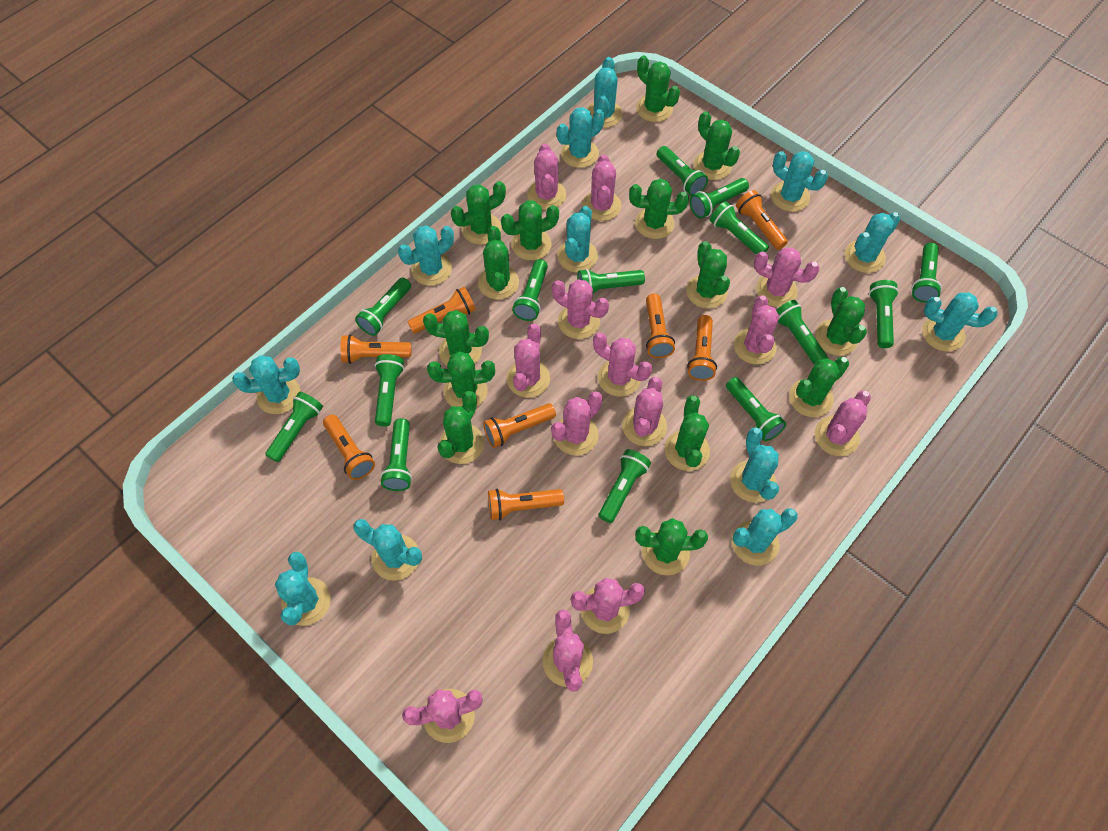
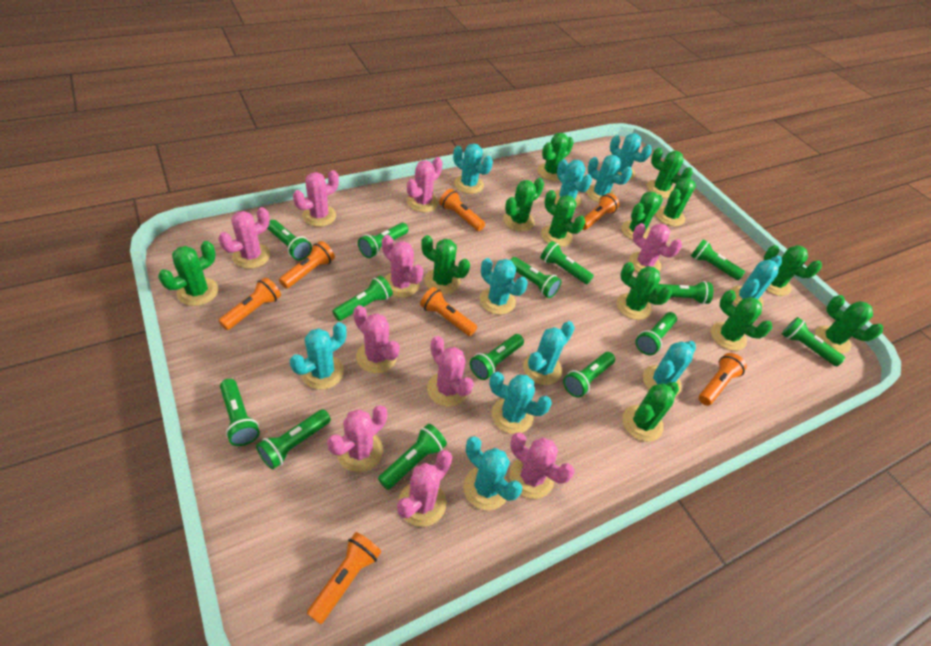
green cactus: [423,310,489,366] [427,351,495,407] [437,391,484,464] [451,181,506,245] [478,226,519,299] [501,200,559,260] [629,178,689,239] [635,518,708,576] [636,55,680,122] [665,396,710,471] [686,241,730,309] [694,111,740,180] [789,357,849,417] [815,287,867,356] = 14 -> [158,241,218,306] [421,235,470,294] [503,178,544,231] [537,133,574,181] [541,190,585,247] [617,262,672,320] [621,191,663,240] [623,382,679,442] [647,148,693,198] [656,178,696,226] [711,290,772,351] [764,245,822,296] [815,295,883,354] = 13
orange flashlight: [323,415,375,480] [341,334,411,364] [408,287,476,334] [483,403,556,448] [488,489,564,520] [646,293,675,358] [687,315,717,381] [736,190,788,250] = 8 -> [218,277,281,330] [279,241,335,289] [307,532,381,624] [420,287,477,336] [439,189,485,231] [582,193,619,230] [699,353,747,406] = 7
pink cactus: [402,689,483,743] [507,324,550,398] [527,144,566,210] [543,609,593,692] [551,391,603,455] [552,280,609,339] [571,578,645,634] [582,155,622,221] [593,333,652,397] [622,377,667,446] [734,295,779,365] [754,248,819,307] [815,391,871,456] = 13 -> [219,207,270,269] [293,170,339,227] [327,405,387,472] [353,305,400,373] [382,235,423,298] [397,450,452,527] [407,157,443,212] [427,336,474,407] [509,432,574,499] [629,223,682,272] = 10
turquoise cactus: [232,355,301,414] [275,552,331,626] [353,519,422,581] [398,226,454,286] [557,107,605,168] [557,206,598,272] [587,57,622,128] [730,427,779,503] [732,508,798,566] [771,151,828,212] [845,212,900,273] [922,292,998,352] = 12 -> [290,322,346,390] [453,143,493,194] [463,436,522,510] [480,258,528,315] [489,372,552,434] [523,321,575,385] [555,159,592,208] [586,155,632,203] [610,133,652,180] [643,341,696,395] [731,256,782,307] = 11

